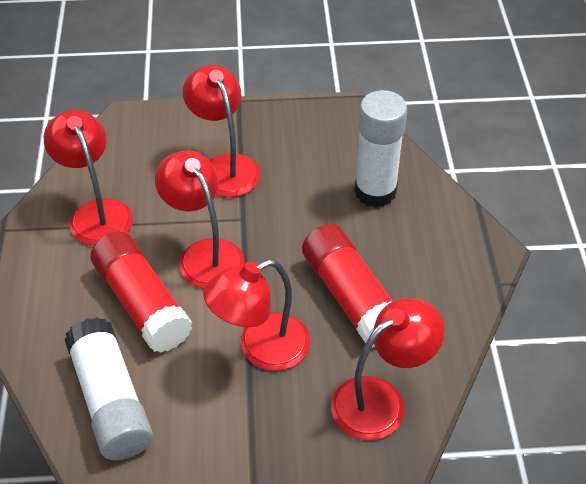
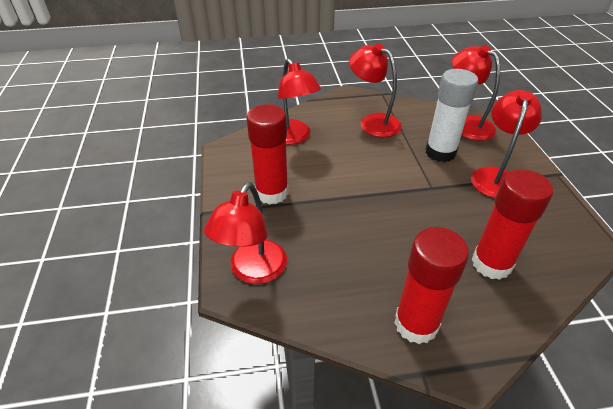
red glue stick: [91,231,192,353] [302,224,393,348] = 2 -> [246,104,289,205] [394,227,469,344] [472,169,553,280] = 3
white glue stick: [64,317,153,460] [355,90,407,208] = 2 -> [425,69,478,162] = 1

